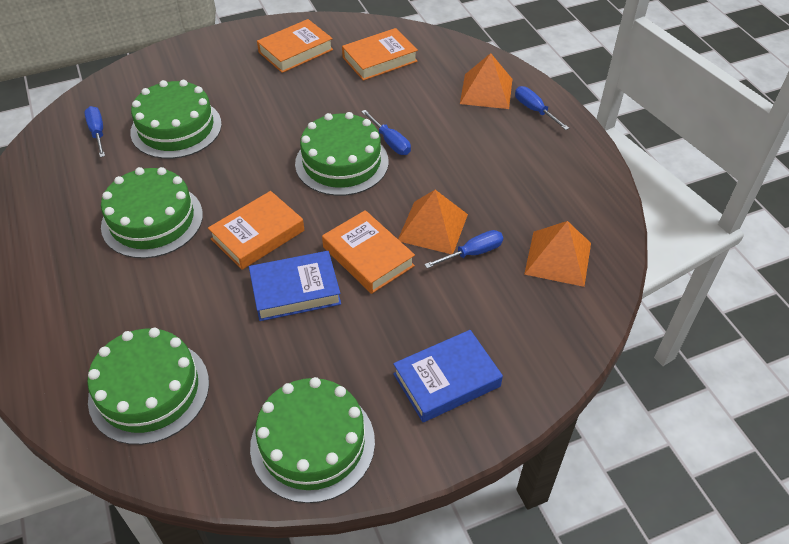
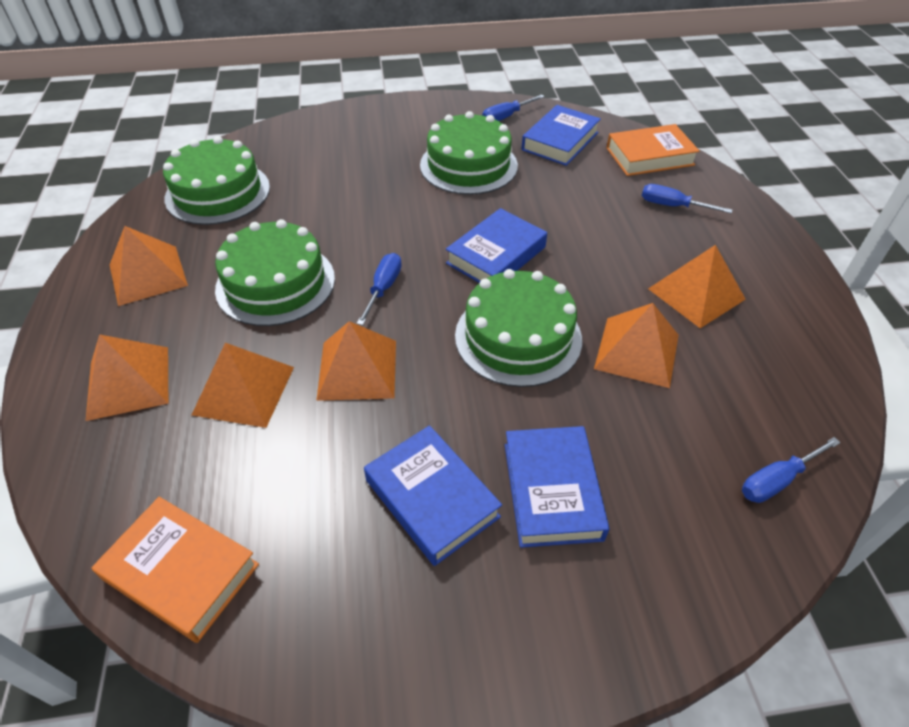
blue book: [249,251,341,321] [393,330,503,422] = 2 -> [364,425,502,566] [446,208,547,283] [505,426,609,548] [522,105,601,166] = 4
green cake: [87,328,209,445] [101,167,203,258] [130,80,222,159] [250,377,375,503] [295,112,389,196] = 5 -> [163,136,270,225] [215,219,335,326] [420,111,518,195] [455,269,582,387] = 4
orange book: [208,191,304,270] [257,19,333,73] [322,210,415,294] [342,28,418,81] = 4 -> [92,497,259,643] [606,124,700,176] = 2
orange pyramid: [398,190,468,254] [460,53,512,109] [524,221,591,287] = 3 -> [86,334,168,421] [110,226,188,306] [192,343,294,428] [316,321,396,401] [594,303,679,388] [648,245,746,328] = 6

